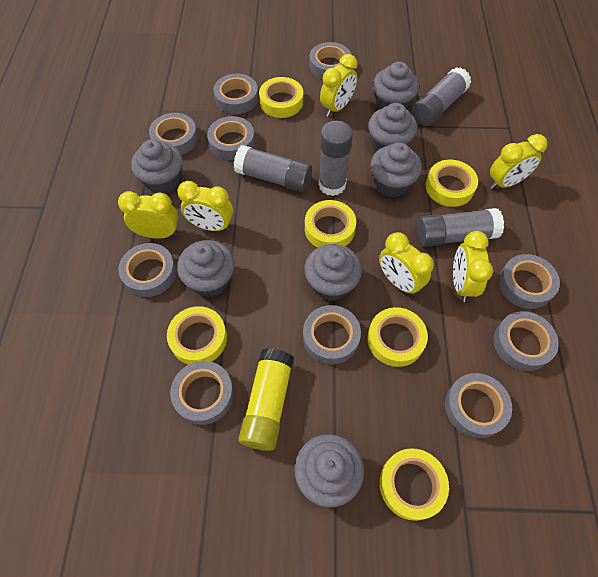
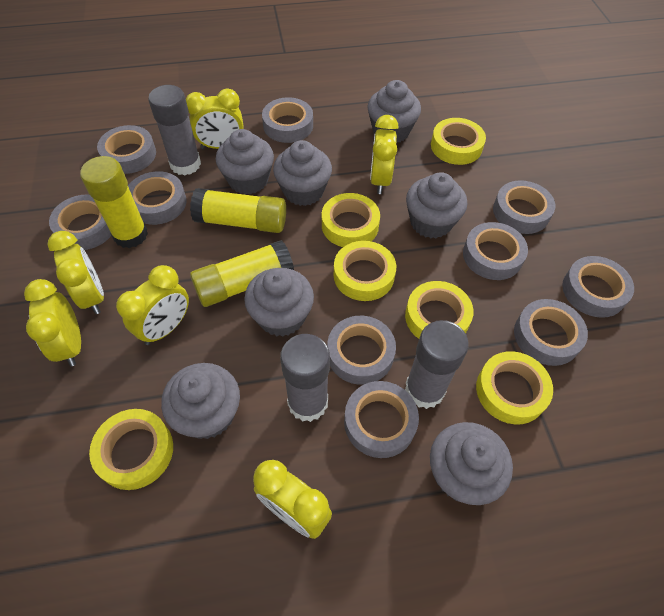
grey glue stick: [234,145,312,192] [318,121,353,196] [412,67,471,126] [416,208,504,247] = 4 -> [148,85,201,176] [280,334,330,422] [405,320,469,409] = 3
yellow glue stick: [239,348,294,451] = 1 -> [80,156,148,248] [190,188,286,233] [190,240,294,307] = 3

